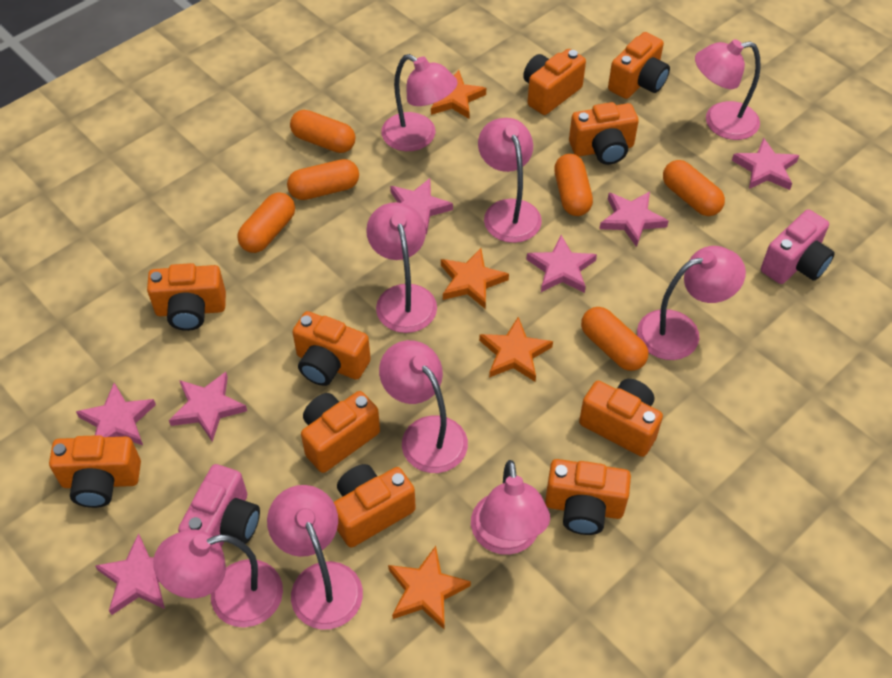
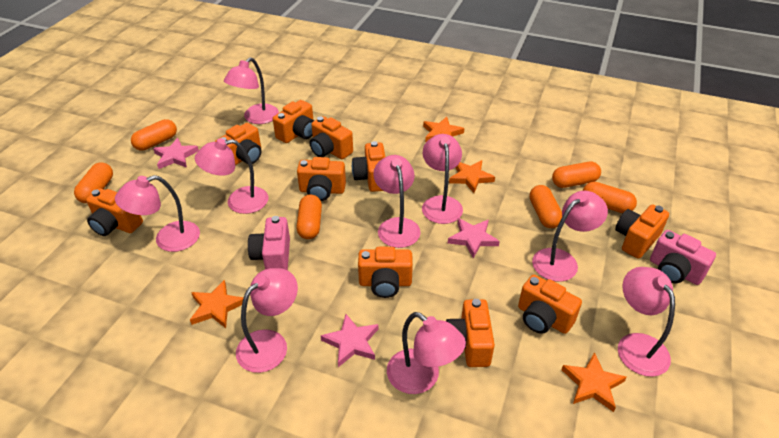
pink star: [76,383,156,445] [95,533,165,615] [169,372,247,442] [390,178,453,235] [526,235,597,293] [599,192,669,247] [732,138,799,190] = 7 -> [153,138,199,169] [321,314,378,367] [448,218,500,258] = 3

